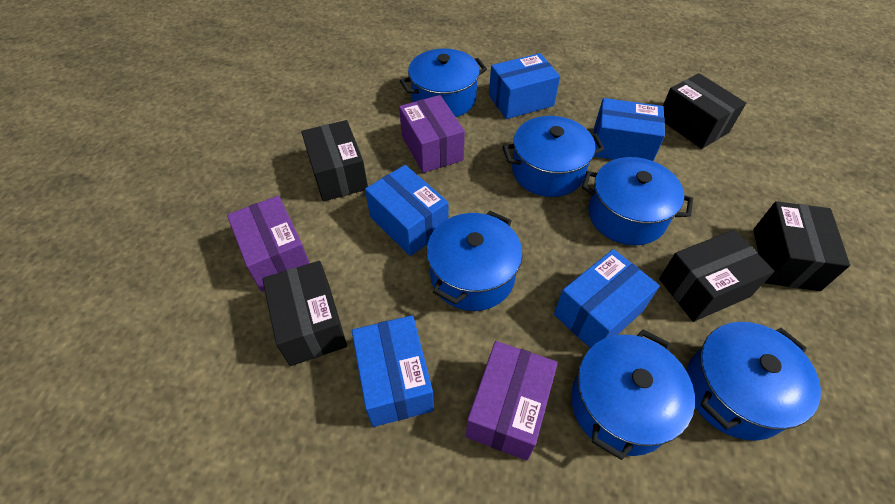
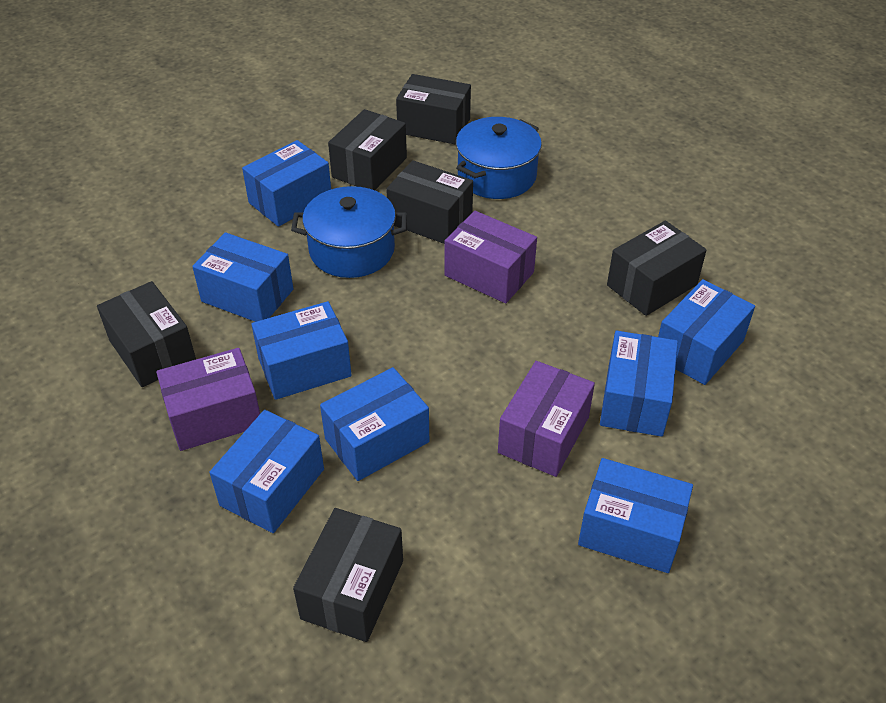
black box: [262,261,347,366] [301,120,368,201] [659,230,774,322] [663,73,746,149] [753,201,850,291] = 5 -> [97,281,196,387] [293,508,403,642] [328,109,407,190] [386,160,473,244] [396,74,471,145] [607,221,707,316] = 6
blue box: [352,315,434,427] [365,165,448,256] [489,53,560,119] [554,249,660,348] [593,98,665,161] = 5 -> [192,232,293,322] [209,410,324,533] [242,140,331,227] [251,301,352,400] [320,367,429,481] [578,458,693,573] [600,331,678,437] [658,279,755,385] = 8
blue pot: [400,49,487,117] [426,211,522,311] [502,116,604,197] [571,330,695,460] [582,157,693,245] [687,322,821,441] = 6 -> [291,186,407,278] [456,117,542,199] = 2

